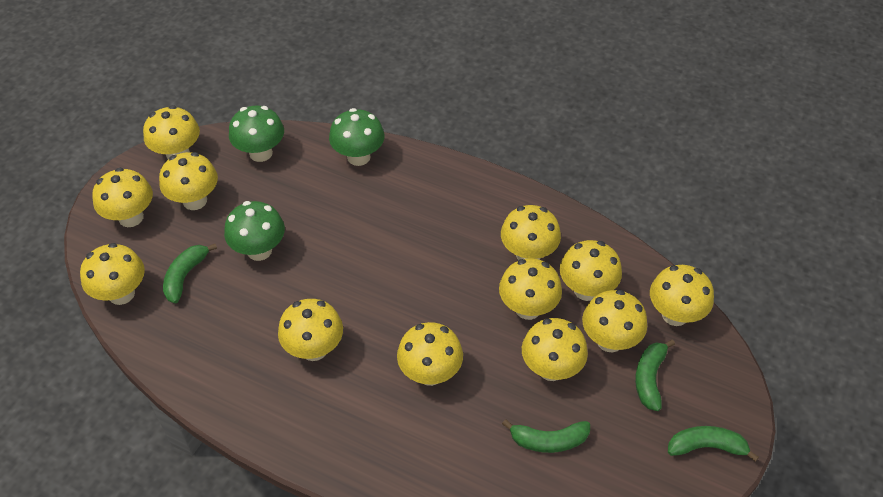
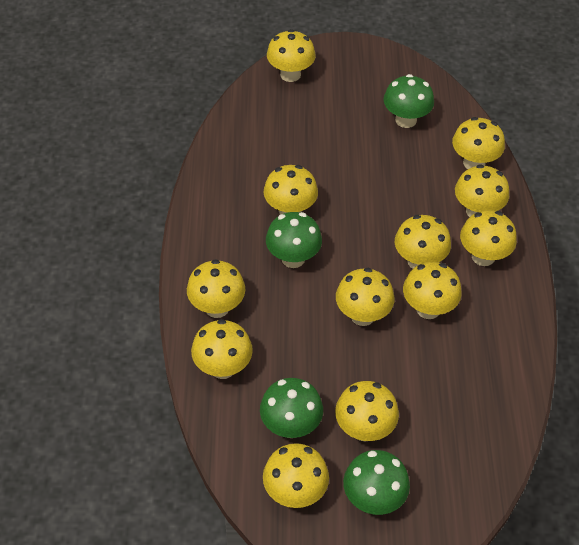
green banana: [163,244,217,303] [502,419,590,453] [635,339,675,411] [668,426,759,462] = 4 -> none = 0
green mushroom: [224,201,285,261] [229,106,284,162] [329,108,384,166] = 3 -> [260,378,323,438] [266,212,322,268] [343,450,410,515] [383,74,434,128] = 4

